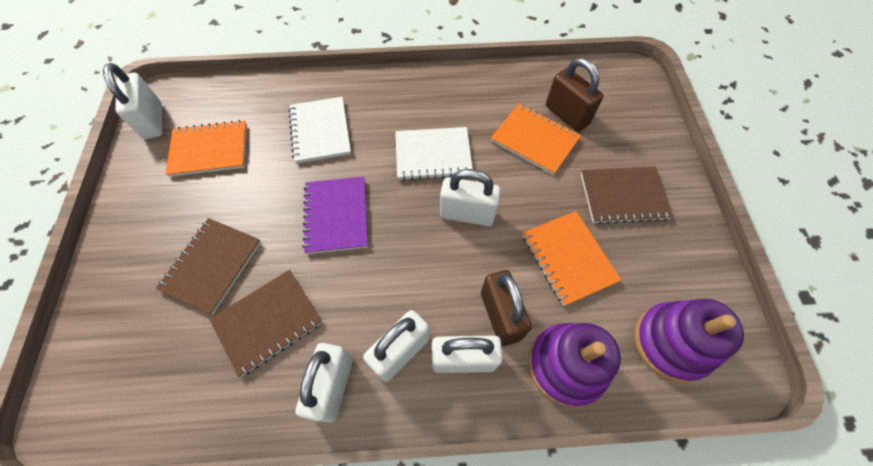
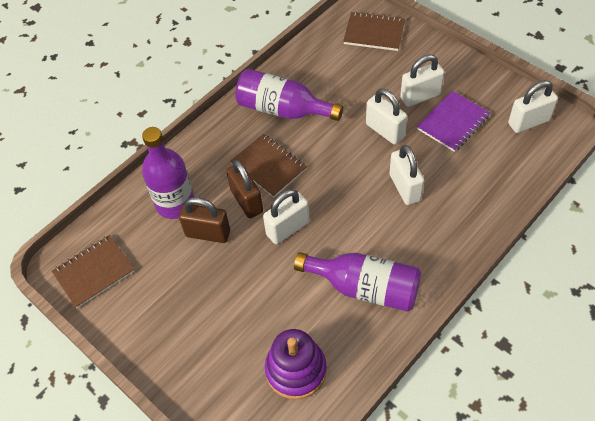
orange notebook: [165,120,247,177] [491,104,581,175] [523,211,621,306] = 3 -> none = 0
purple bottle: none = 0 -> [142,127,194,219] [235,69,343,121] [294,252,421,312] = 3
purple stacking toy: [528,323,621,407] [634,299,744,382] = 2 -> [265,329,327,400] = 1
white notebook: [289,97,351,164] [395,127,473,181] = 2 -> none = 0

